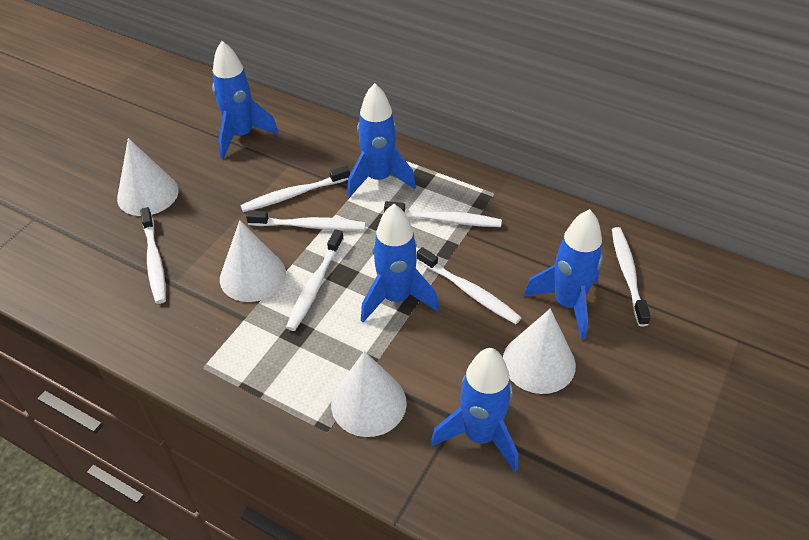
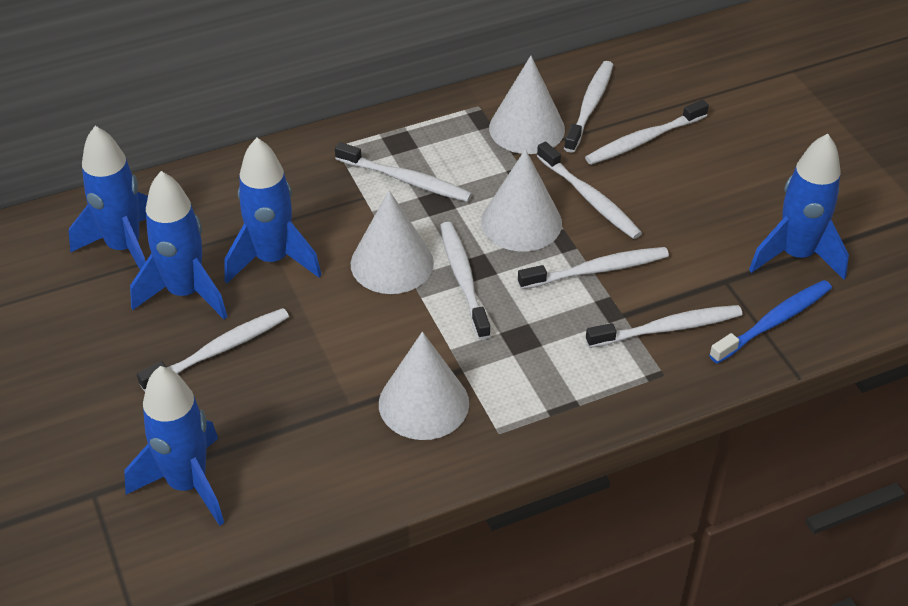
blue toothbrush: none = 0 -> [709,280,832,364] = 1
white toothbrush: [140,207,166,304] [240,166,350,212] [246,211,366,231] [286,229,344,331] [384,201,502,227] [417,247,522,324] [612,227,651,326] = 7 -> [137,308,289,391] [335,142,472,202] [440,222,491,340] [518,247,669,289] [537,141,642,239] [564,61,613,153] [585,100,709,165] [586,305,743,348] = 8

